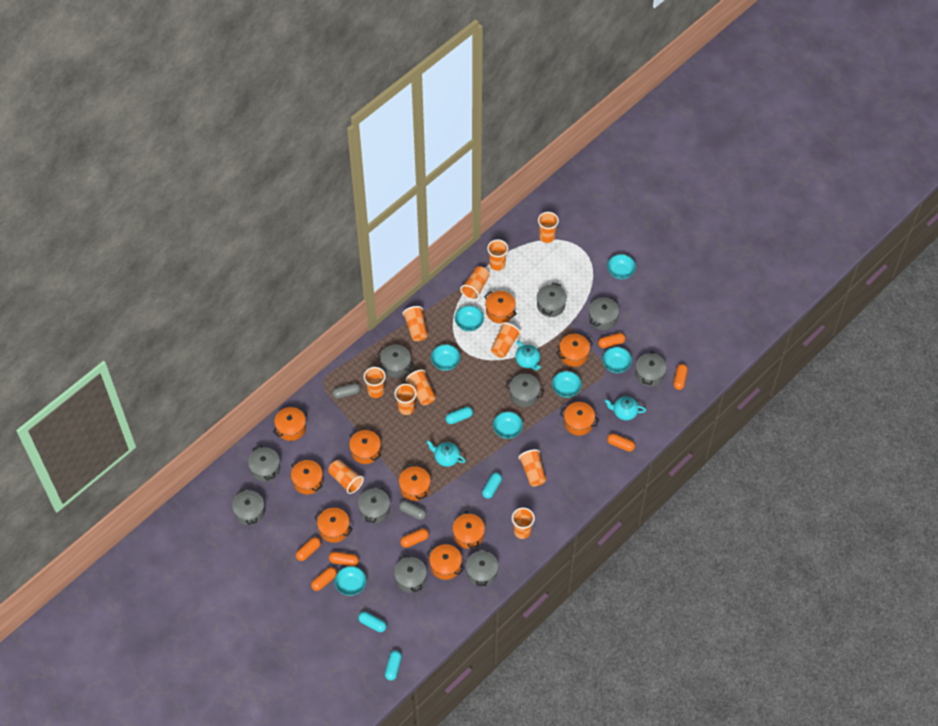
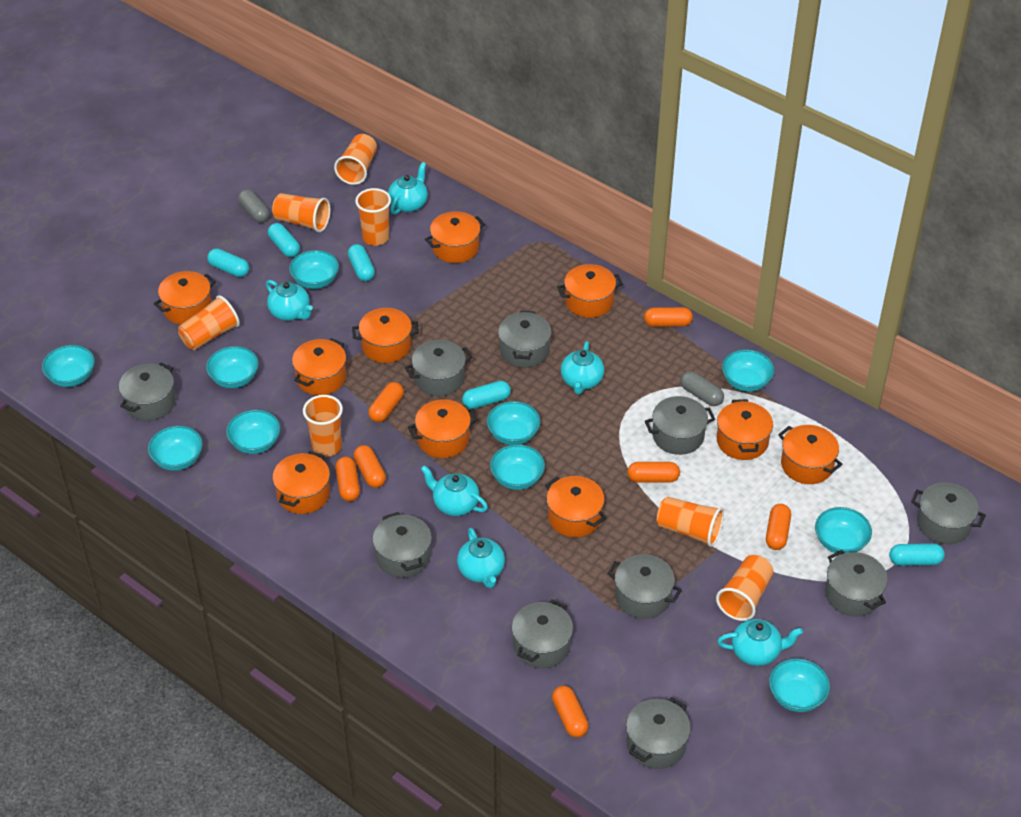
orange cup: [328,460,364,494] [364,367,386,398] [394,384,417,415] [402,306,428,341] [406,369,436,405] [460,266,490,300] [487,239,508,271] [491,322,521,358] [512,508,535,539] [518,449,546,487] [538,212,559,243] = 11 -> [178,295,240,350] [272,193,330,232] [303,395,343,457] [334,134,377,185] [355,188,391,246] [657,497,724,547] [716,555,774,621] = 7
turquoise bowl: [334,566,366,596] [431,344,460,371] [455,305,484,332] [493,411,523,439] [552,371,582,398] [602,347,632,373] [607,254,636,279] = 7 -> [42,345,95,387] [148,426,203,471] [206,346,259,388] [226,410,281,454] [289,250,339,289] [487,401,541,445] [490,444,545,490] [722,349,775,392] [769,658,830,712] [815,507,872,555] = 10
turquoise capsule: [358,612,387,632] [385,650,402,681] [445,407,473,424] [482,472,502,499] = 4 -> [207,248,249,277] [268,223,300,257] [348,244,375,281] [462,381,511,409] [889,543,945,566] = 5
turquoise teapot: [426,441,466,467] [515,340,541,371] [604,396,646,420] = 3 -> [266,280,313,321] [388,162,428,214] [421,465,488,516] [457,528,505,588] [561,341,604,394] [718,619,803,666] = 6

